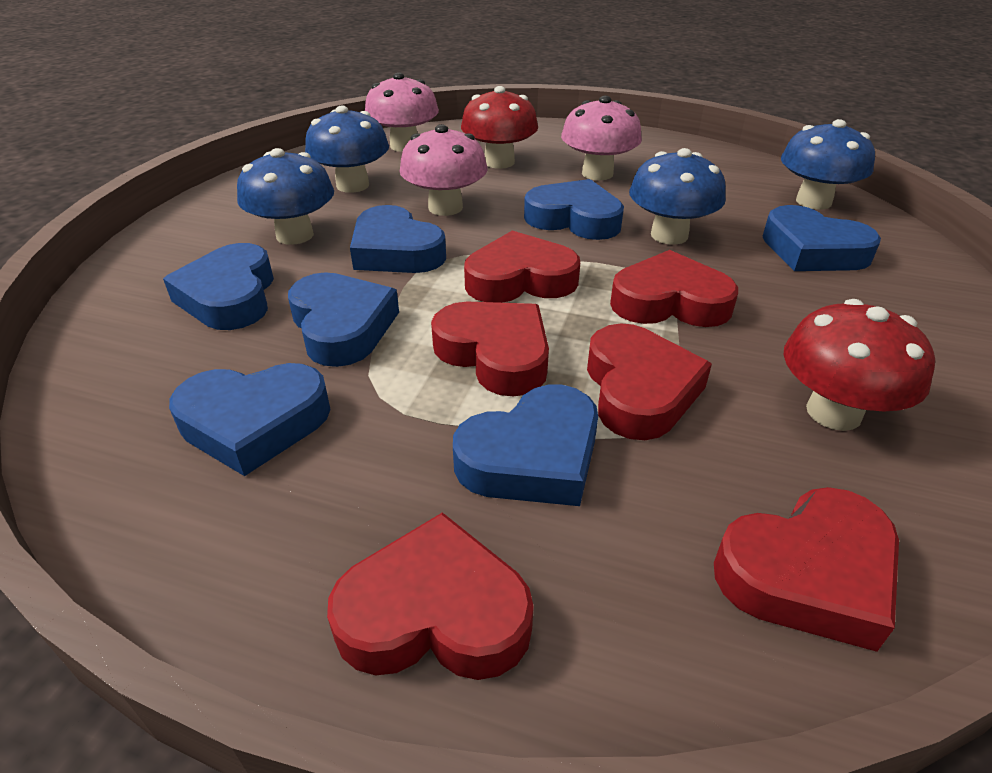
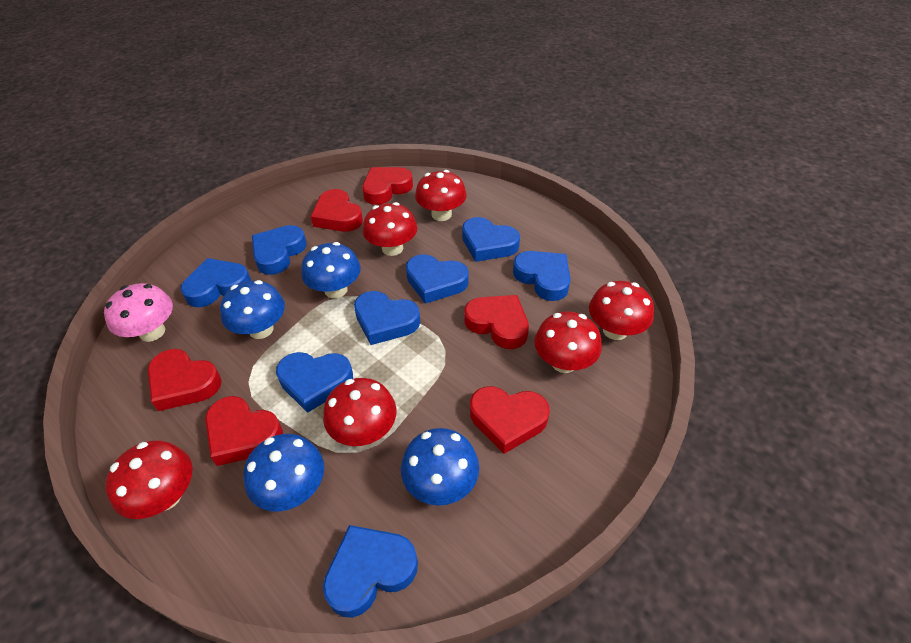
blue heart: [163,243,274,330] [169,363,331,476] [288,272,399,367] [350,205,446,273] [453,384,598,506] [524,179,624,240] [762,205,881,271] = 7 -> [181,258,251,307] [252,225,307,275] [276,352,353,413] [323,525,418,618] [354,291,420,345] [406,254,469,304] [462,217,520,262] [513,251,570,301] = 8
pink mushroom: [365,73,439,152] [399,124,487,216] [561,96,642,180] = 3 -> [104,283,173,342] = 1
red mushroom: [461,86,538,169] [784,299,935,431] = 2 -> [105,441,193,519] [323,378,397,446] [363,202,417,256] [415,170,467,221] [534,311,602,373] [589,281,654,340] = 6

